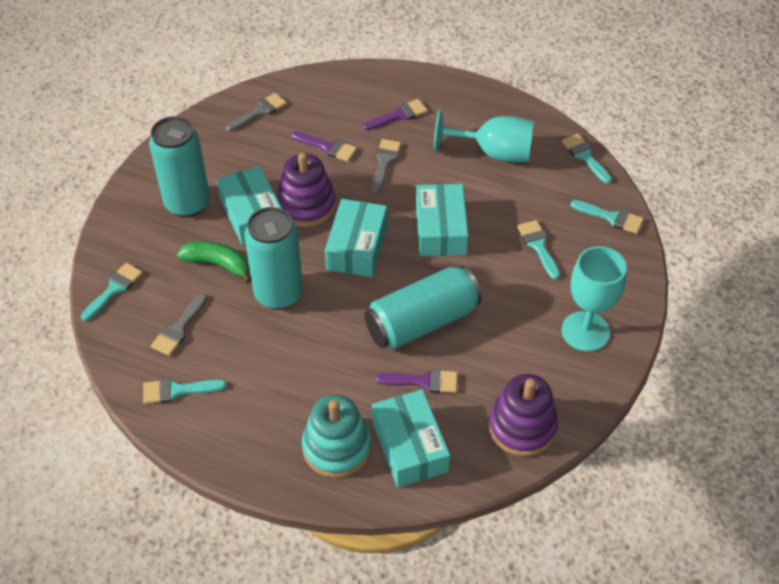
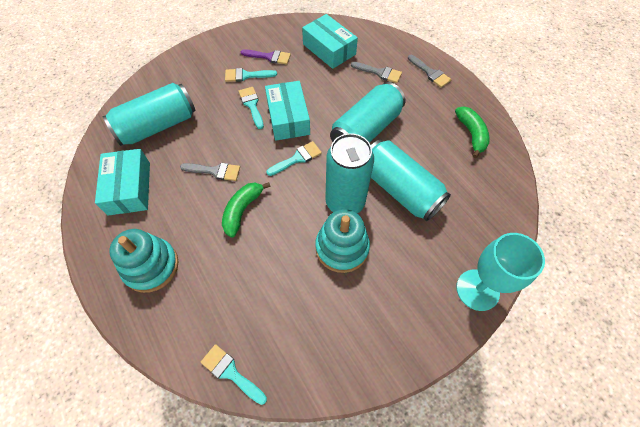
green banana: [177,241,251,283] = 1 -> [222,182,271,238] [455,106,490,158] = 2
purple brush: [291,131,357,162] [363,99,428,130] [375,369,458,393] = 3 -> [241,49,291,65] = 1
purple stacking toy: [277,153,336,227] [488,374,558,456] = 2 -> none = 0
turquoise box: [217,166,282,245] [325,199,387,277] [372,390,450,487] [416,184,468,256] = 4 -> [95,149,150,216] [265,81,310,141] [302,14,358,69] = 3
turquoise brush: [81,263,143,321] [143,378,227,404] [517,220,560,280] [562,134,612,184] [571,200,644,234] = 5 -> [201,344,267,405] [225,68,277,82] [239,87,264,129] [266,141,322,176] = 4
turquoise can: [149,116,210,217] [244,207,303,310] [364,266,482,349] = 3 -> [102,83,196,146] [325,133,374,214] [330,82,405,143] [371,140,451,221] = 4
turquoise goblet: [434,109,534,162] [561,246,627,352] = 2 -> [456,233,545,311] = 1
turquoise stacking toy: [302,395,371,478] = 1 -> [109,229,179,293] [315,209,370,273] = 2

